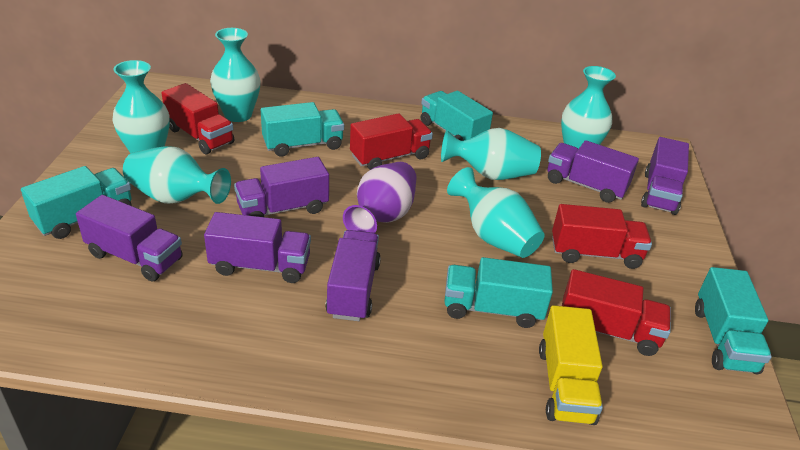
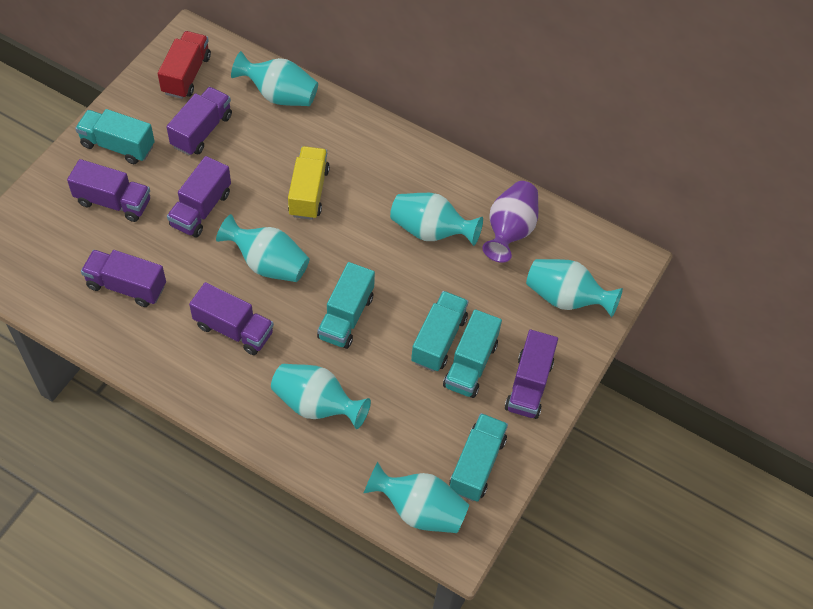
red truck: [162,83,234,154] [350,113,433,170] [552,204,652,269] [562,269,671,356] = 4 -> [158,31,211,99] = 1

